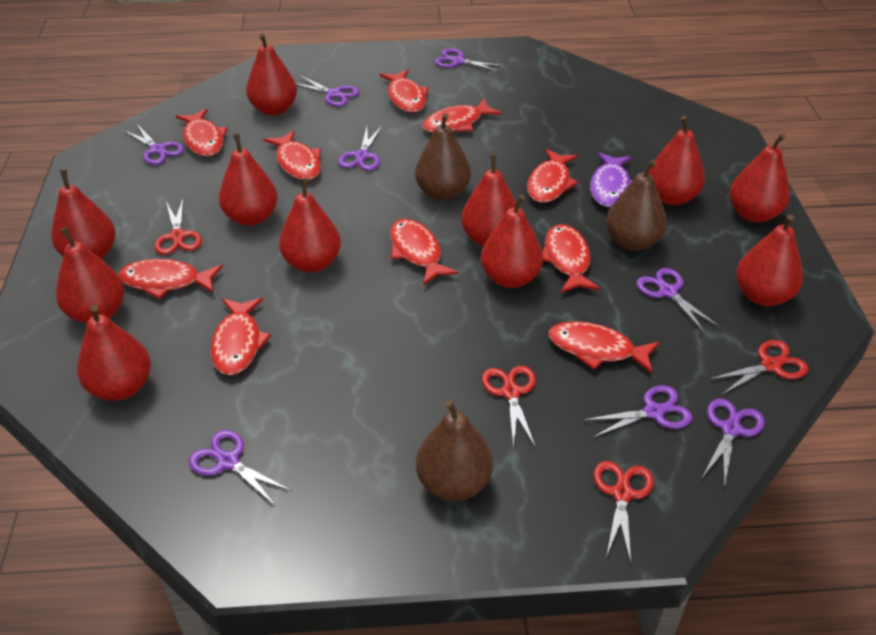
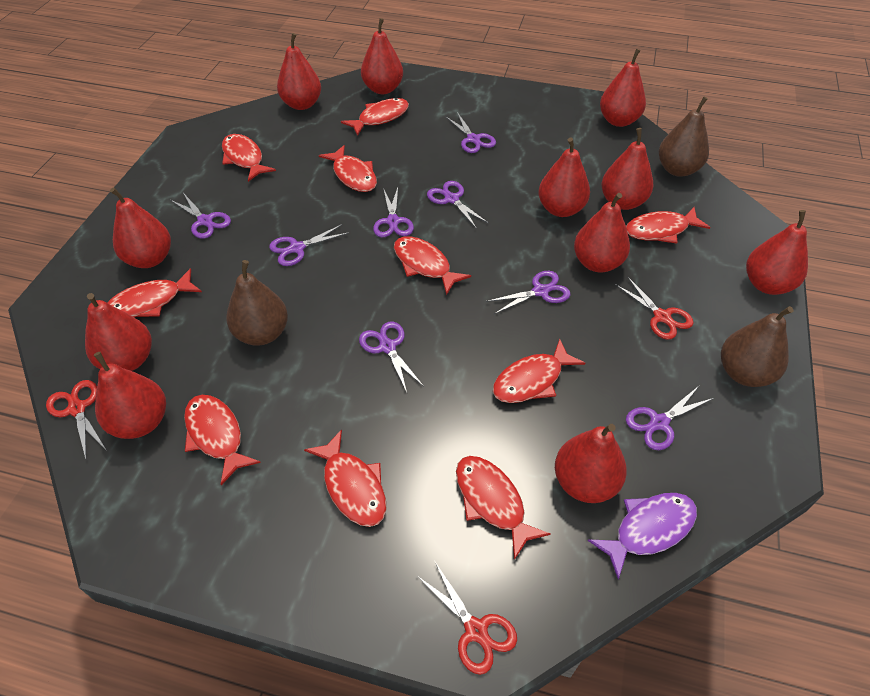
red scissors: [155,199,202,255] [482,365,536,448] [593,461,654,563] [709,340,809,395] = 4 -> [46,380,107,459] [417,562,517,675] [615,276,694,340] = 3

